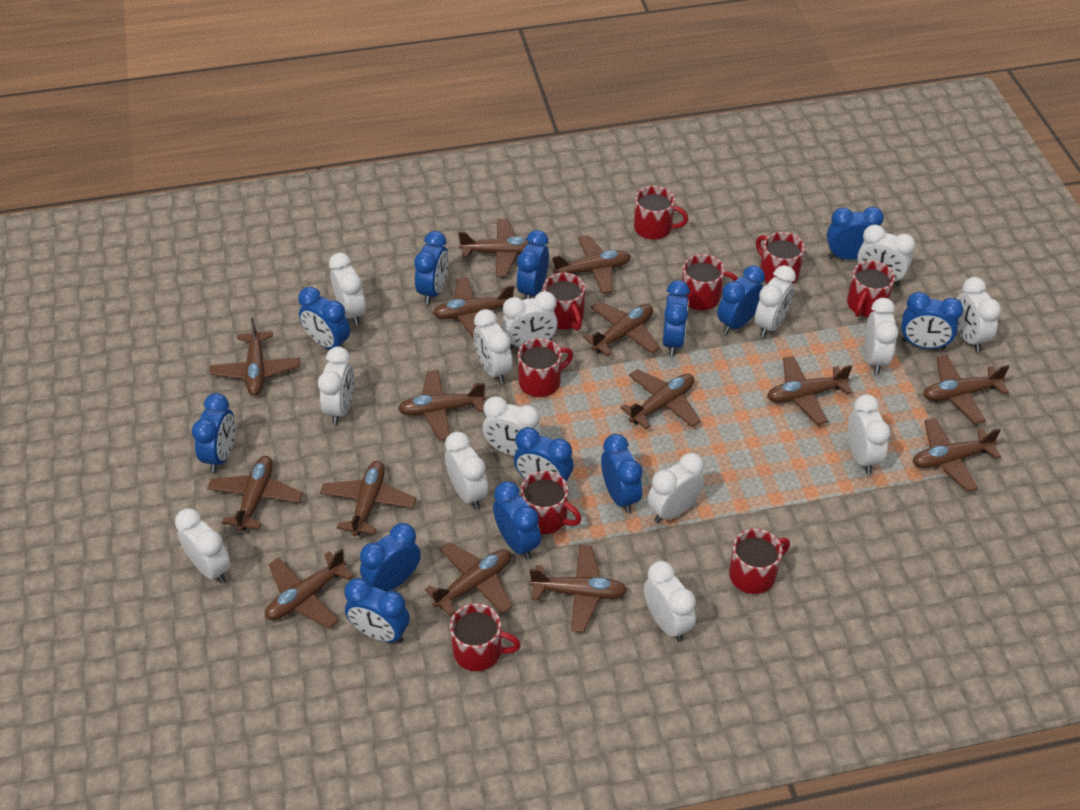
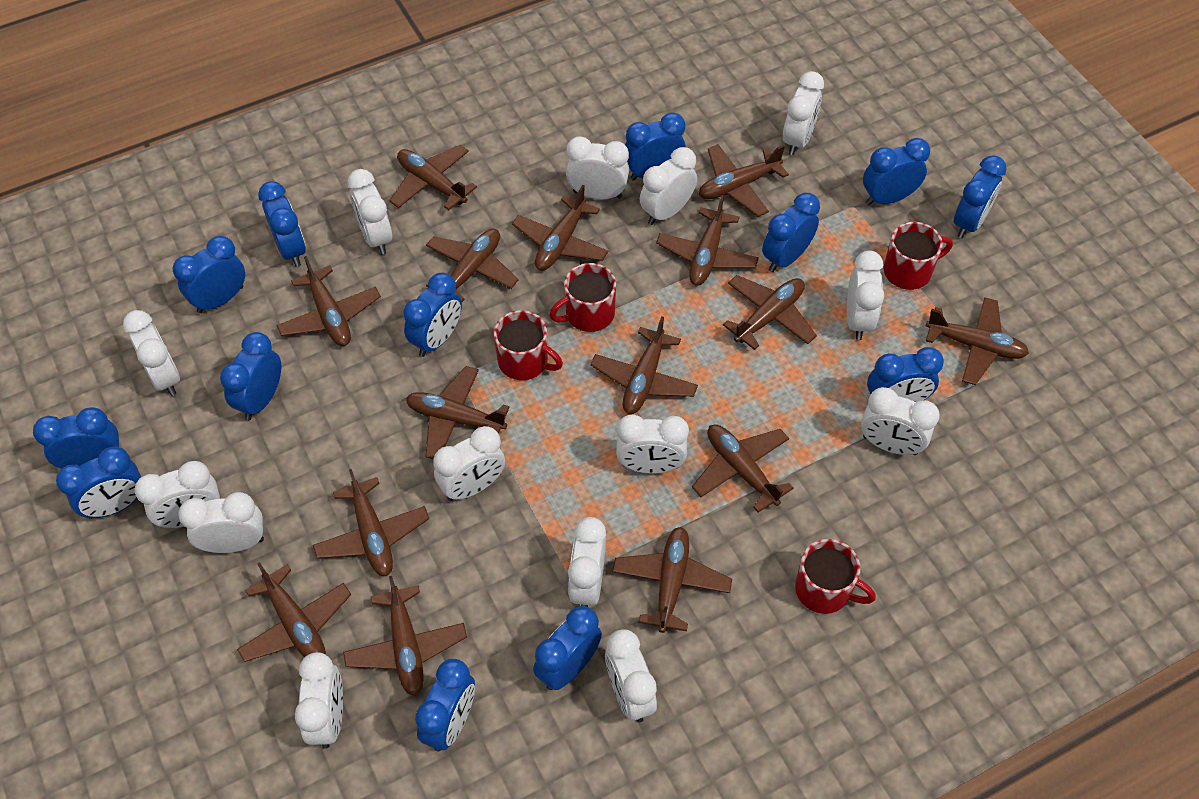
red mug: [450,603,521,671] [518,338,573,397] [521,471,582,534] [543,273,585,330] [634,186,688,240] [682,254,738,310] [729,529,790,594] [756,232,805,284] [847,261,895,317] = 9 -> [494,310,563,380] [549,263,616,332] [795,539,876,614] [884,222,953,290] = 4

